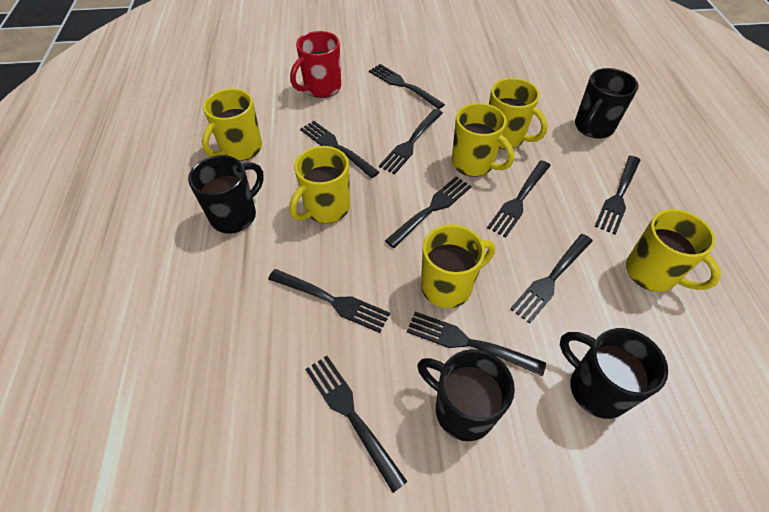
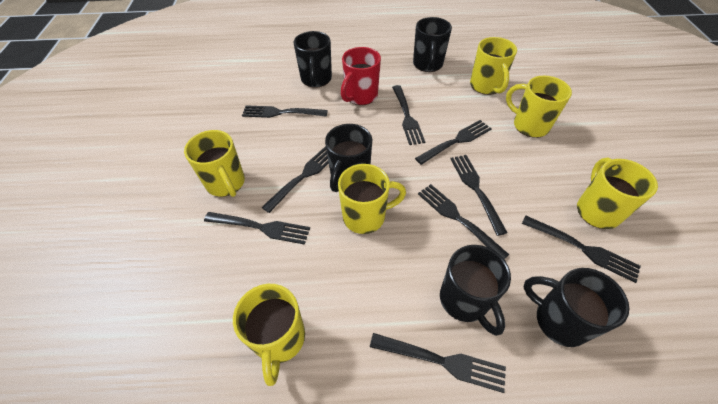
black fork: [268,269,390,333] [300,121,379,178] [305,356,407,493] [369,64,445,110] [379,109,443,174] [385,176,472,248] [407,312,546,376] [487,160,551,238] [510,234,593,323] [595,156,640,235] = 10 -> [204,212,310,245] [242,105,328,118] [262,146,329,213] [370,333,506,393] [392,85,425,145] [415,120,492,165] [418,184,509,259] [450,155,508,236] [522,216,641,283] = 9
black mug: [188,155,264,234] [417,349,515,441] [560,328,668,419] [575,68,638,139] = 4 -> [294,31,332,88] [325,124,372,192] [413,17,452,72] [440,245,511,336] [524,268,629,347] = 5

